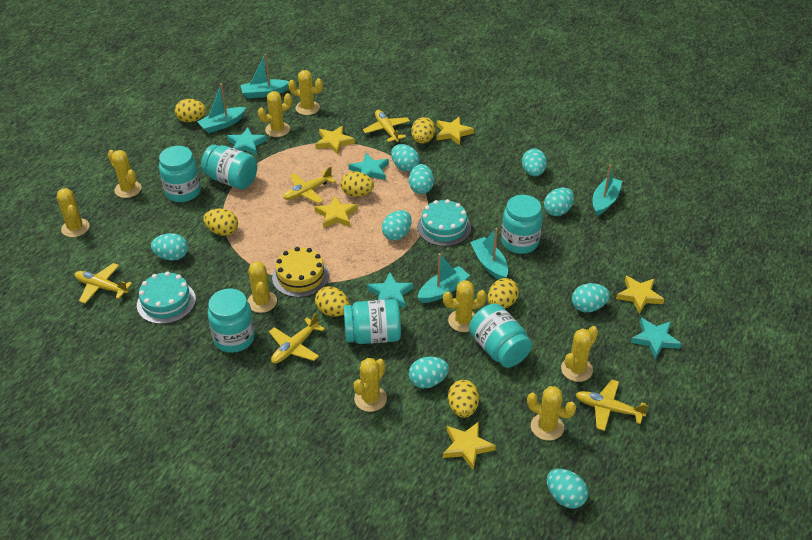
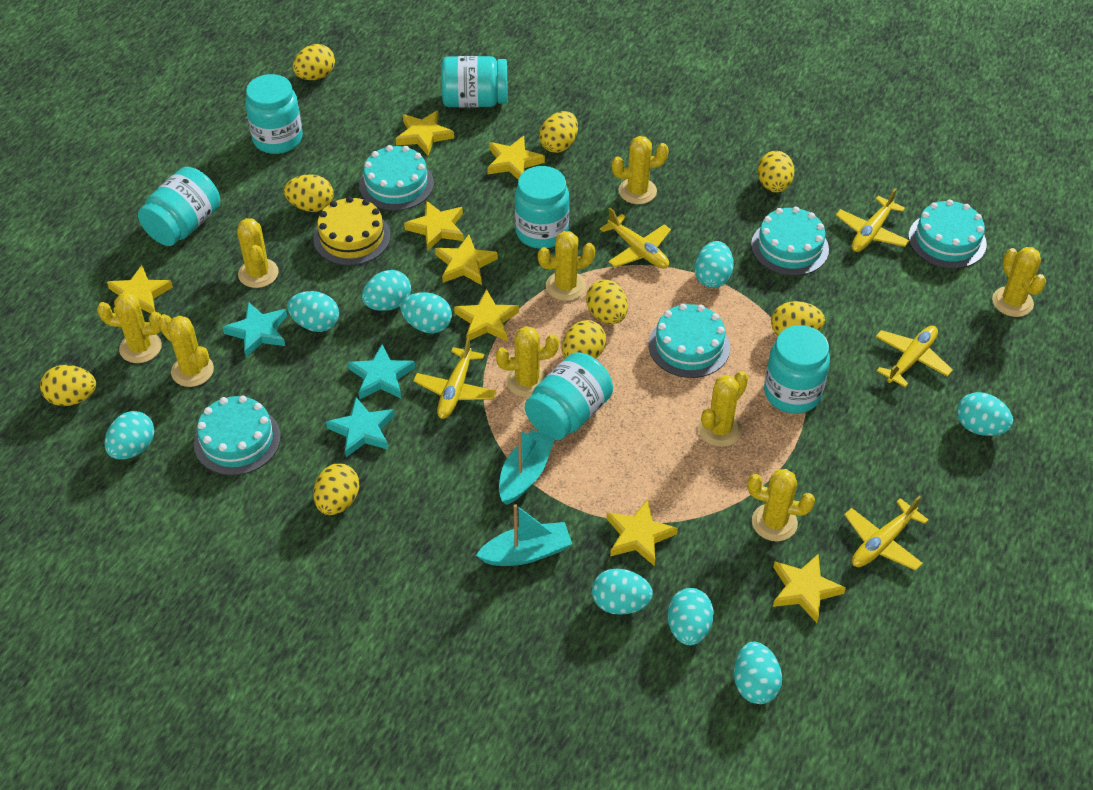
turquoise boat: [197,84,246,133] [241,54,289,98] [417,253,470,303] [470,228,508,280] [593,164,622,216] = 5 -> [476,504,572,566] [499,429,555,505] = 2
turquoise cake: [137,271,196,324] [417,199,471,246] = 2 -> [194,395,281,475] [359,145,434,211] [648,303,730,378] [751,207,829,276] [908,199,987,269] = 5
turquoise star: [227,127,267,155] [349,153,389,180] [367,273,414,308] [631,318,681,359] = 4 -> [222,302,287,357] [326,397,395,457] [348,344,415,399] = 3
yellow egg: [175,99,206,122] [203,209,238,236] [315,286,350,317] [341,171,374,197] [411,117,436,144] [448,380,479,418] [488,278,519,309] = 7 -> [40,365,96,406] [284,174,334,212] [293,44,335,80] [313,464,359,515] [539,111,578,153] [562,320,606,359] [586,280,628,324] [758,151,795,193] [771,301,825,335] = 9
yellow star: [314,195,358,228] [315,126,355,155] [436,117,474,145] [443,421,496,470] [616,276,664,314] = 5 -> [107,265,173,314] [396,110,454,155] [404,201,464,251] [435,235,498,285] [454,289,519,341] [487,136,545,179] [607,500,678,566] [773,554,846,623] = 8

